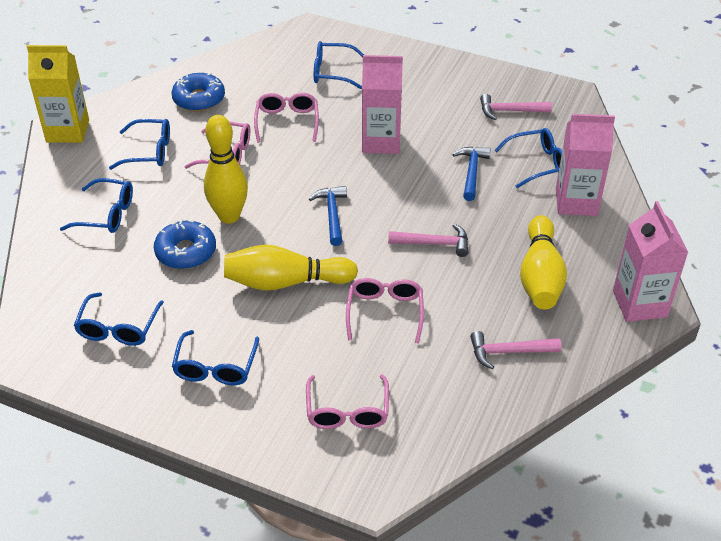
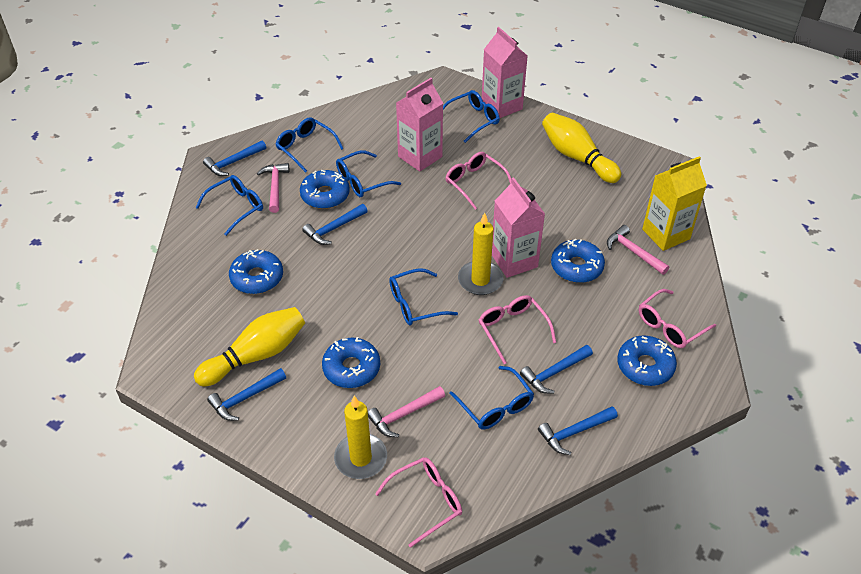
blue donut: [154,219,216,269] [172,72,225,111] = 2 -> [229,249,283,294] [300,170,350,209] [322,337,380,388] [551,239,605,283] [617,335,677,386] = 5
blue hammer: [309,186,347,246] [452,147,491,201] = 2 -> [203,140,266,176] [207,368,286,421] [302,204,368,245] [520,345,593,394] [538,406,618,455] = 5
yellow bowling pin: [204,115,248,223] [224,245,358,291] [520,215,567,309] = 3 -> [194,307,305,386] [542,113,621,183] = 2
yellow candle: none = 0 -> [334,396,387,479] [458,213,504,295] = 2

